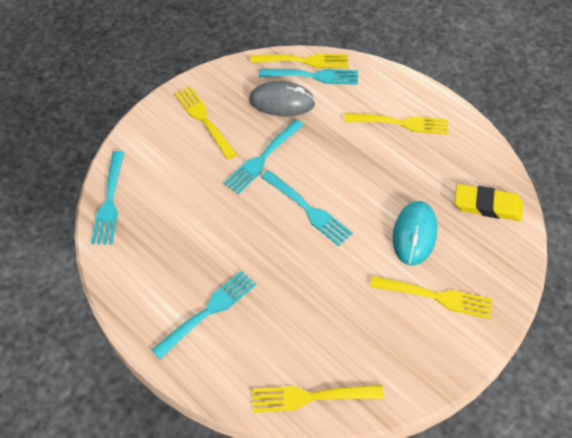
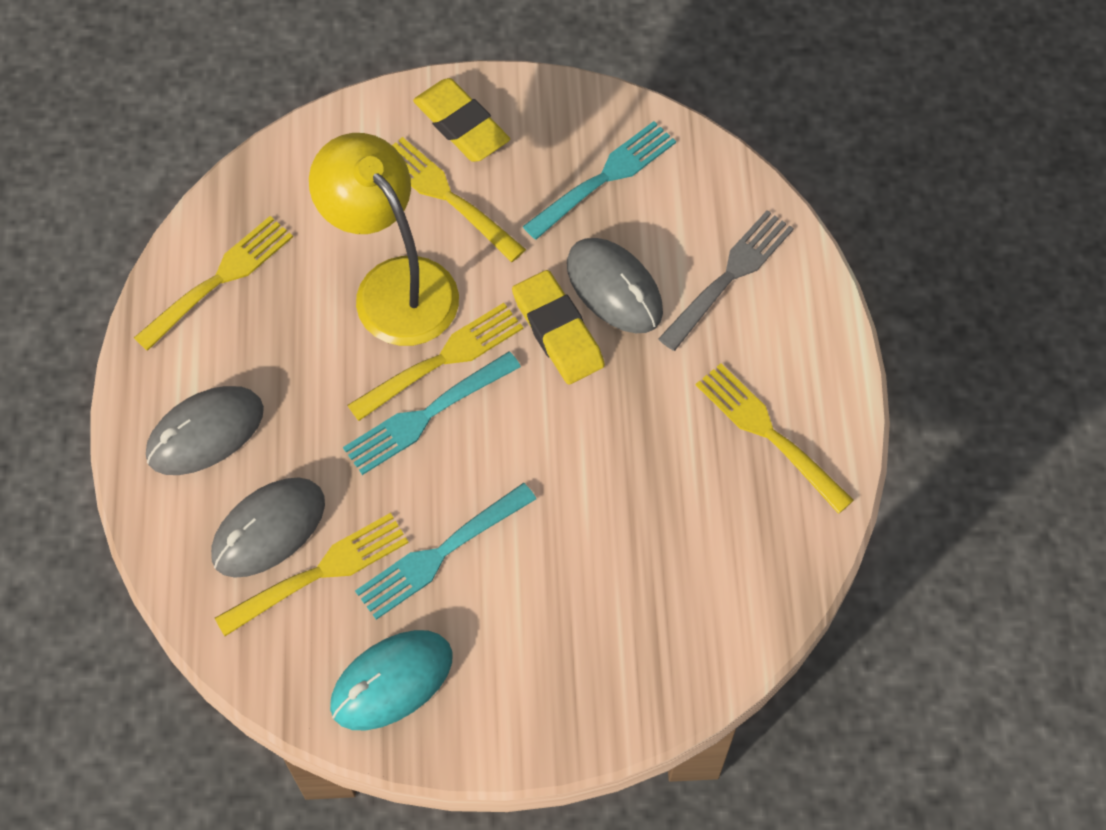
grey fork: none = 0 -> [658,210,794,351] = 1
grey mouse: [249,81,316,116] = 1 -> [146,386,264,475] [211,478,325,578] [567,238,663,333] = 3
turquoise fork: [91,151,124,245] [152,271,256,359] [224,119,304,194] [259,69,358,85] [261,170,353,246] = 5 -> [343,352,521,475] [355,483,536,620] [523,121,676,240] = 3
yellow eraser: [455,184,523,221] = 1 -> [413,78,510,162] [512,270,605,384] = 2
yellow lamp: none = 0 -> [309,133,459,346] = 1

